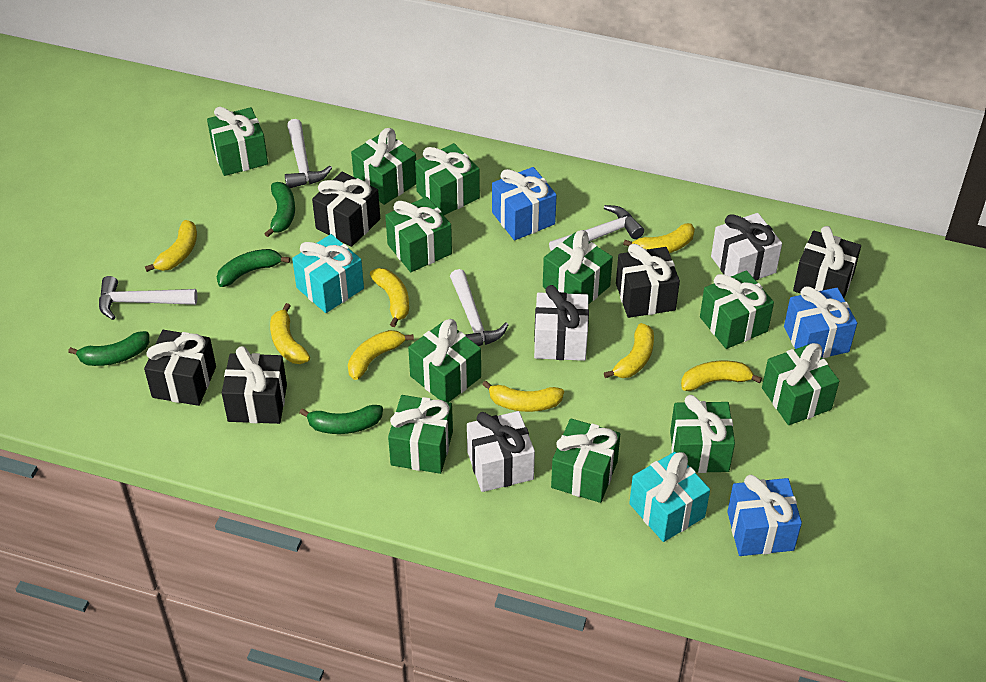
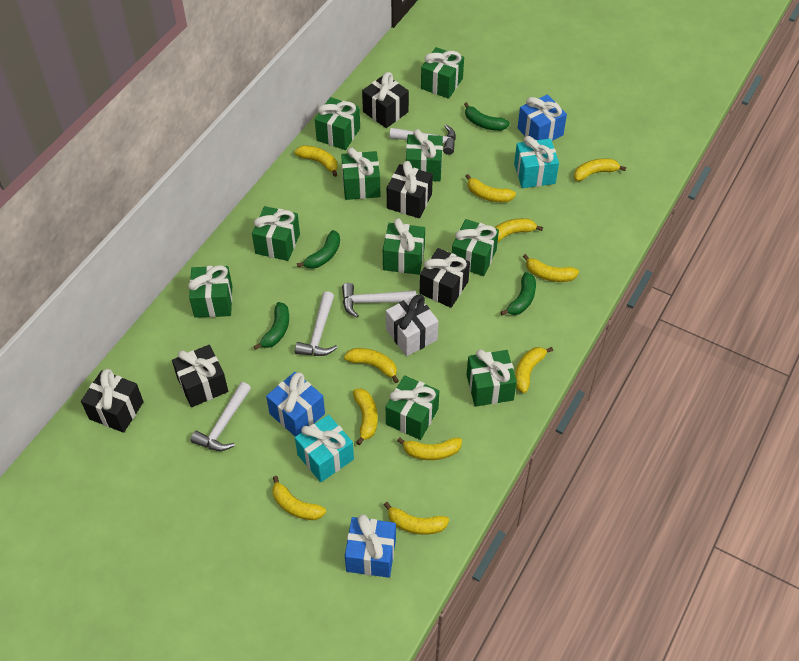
green gift: [207,107,268,176] [351,128,416,205] [385,197,452,272] [388,395,453,474] [408,319,481,402] [415,143,480,215] [543,230,613,304] [551,418,620,503] [670,395,735,473] [700,270,774,349] [762,343,839,425] = 11 -> [188,265,232,318] [252,206,300,261] [315,97,360,150] [341,147,380,200] [383,218,425,275] [386,375,439,440] [406,129,443,181] [421,47,464,99] [452,219,499,276] [466,349,517,407] = 10
white gift: [467,411,535,492] [534,285,589,361] [711,213,782,280] = 3 -> [386,294,439,356] = 1
yellow banana: [145,220,197,272] [270,303,310,364] [348,330,414,380] [370,268,409,327] [482,380,564,412] [604,323,654,378] [623,223,695,253] [681,361,762,391] = 8 -> [272,476,326,520] [294,145,338,177] [344,348,399,383] [353,388,378,445] [384,502,449,535] [397,437,462,460] [465,174,516,202] [494,218,543,242] [515,347,553,393] [523,254,579,282] [574,158,626,181] = 11

